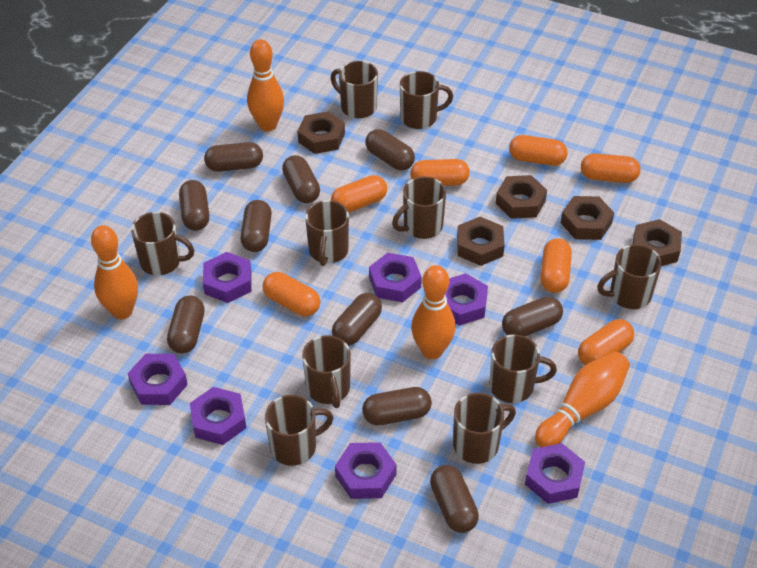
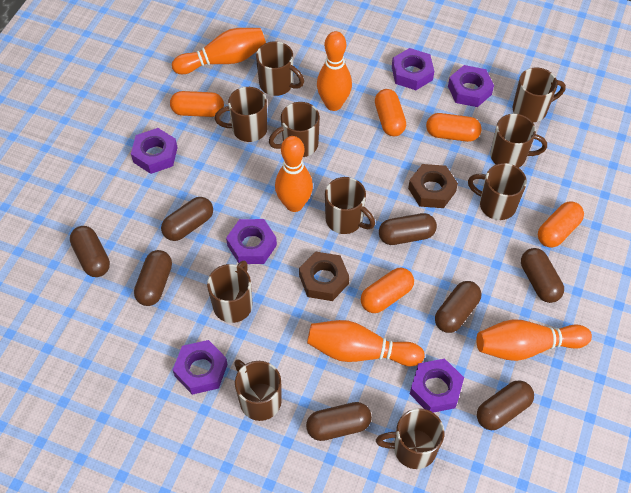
brown capsule: [167,295,205,354] [179,180,209,231] [204,142,263,172] [241,200,272,252] [282,155,320,203] [332,293,382,346] [362,387,432,425] [365,129,415,171] [430,465,479,533] [502,296,563,337] = 10 -> [70,226,110,277] [134,250,172,306] [161,197,213,241] [306,402,372,441] [379,213,437,245] [435,281,481,333] [477,380,534,430] [521,248,564,303] = 8
brown nut: [297,111,345,154] [457,217,505,266] [496,175,547,219] [561,196,614,240] [633,219,682,266] = 5 -> [299,252,349,301] [408,164,458,208] = 2
orange bowling pin: [91,225,138,319] [247,39,284,131] [411,265,455,359] [535,351,630,447] = 4 -> [172,28,266,74] [275,136,313,212] [307,320,425,366] [317,31,352,111] [476,320,592,361] = 5
orange capsule: [263,272,320,316] [331,175,387,213] [410,159,470,186] [509,135,567,166] [540,238,572,293] [578,319,634,365] [581,153,641,183] = 7 -> [170,91,224,117] [361,268,414,313] [375,89,406,136] [426,113,481,142] [538,201,584,248] = 5
purple nut: [128,354,188,405] [190,387,246,445] [203,252,252,303] [335,442,397,499] [369,253,422,302] [445,273,488,326] [525,443,585,504] = 7 -> [131,128,178,174] [173,340,228,395] [226,219,277,264] [392,48,434,90] [410,359,464,413] [448,65,494,107] = 6

